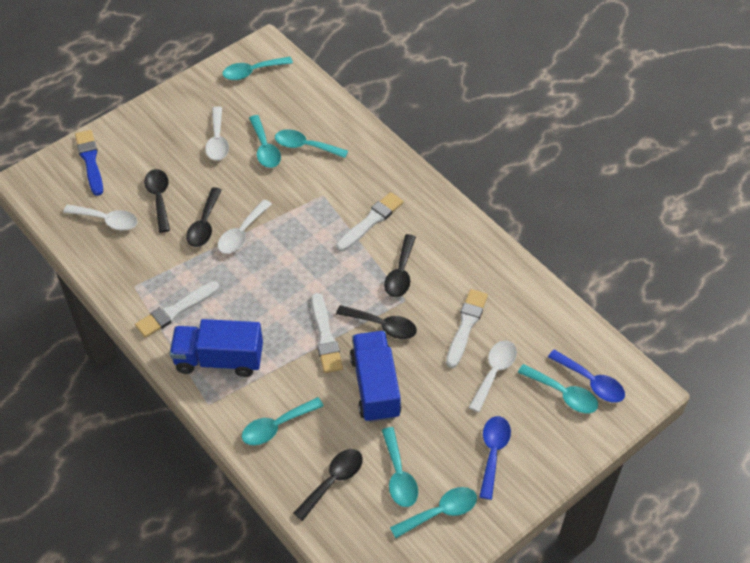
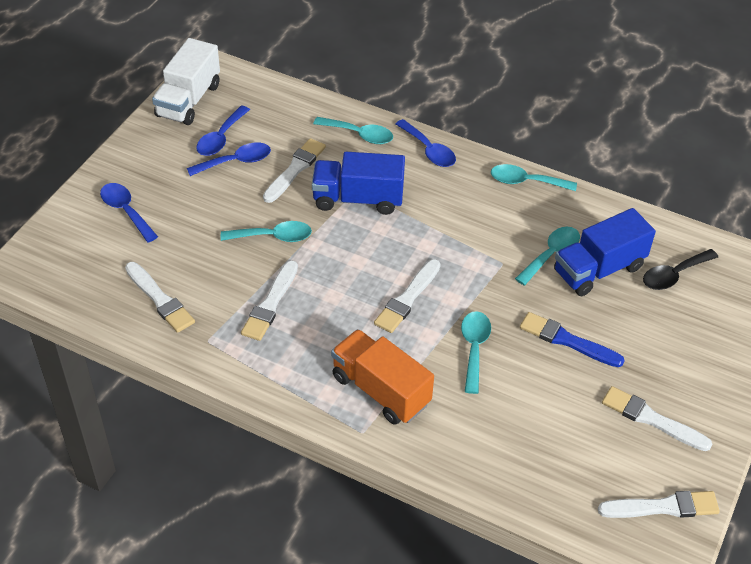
black spoon: [144,169,170,233] [186,187,222,247] [293,449,363,521] [336,305,417,339] [384,234,416,297] = 5 -> [643,249,718,290] = 1
blue spoon: [479,416,511,500] [548,350,625,403] = 2 -> [100,183,158,243] [187,142,271,176] [196,106,250,156] [396,119,456,167] = 4
orange truck: none = 0 -> [331,329,434,425] = 1
turquoise spoon: [223,57,293,80] [242,397,324,445] [249,115,281,168] [275,129,348,158] [382,427,418,507] [390,487,477,538] [518,364,598,413] = 7 -> [221,221,312,242] [313,117,393,144] [461,311,491,394] [491,164,577,191] [515,227,580,285] = 5
white brush: [135,281,219,338] [311,293,343,373] [336,192,403,251] [446,289,488,368] = 4 -> [125,262,195,333] [241,261,298,341] [263,138,326,203] [374,259,441,333] [598,491,720,518] [602,386,712,451] = 6
white spoon: [63,204,138,231] [205,106,229,161] [218,199,272,254] [468,340,517,412] = 4 -> none = 0
white truck: none = 0 -> [152,38,220,125] = 1

